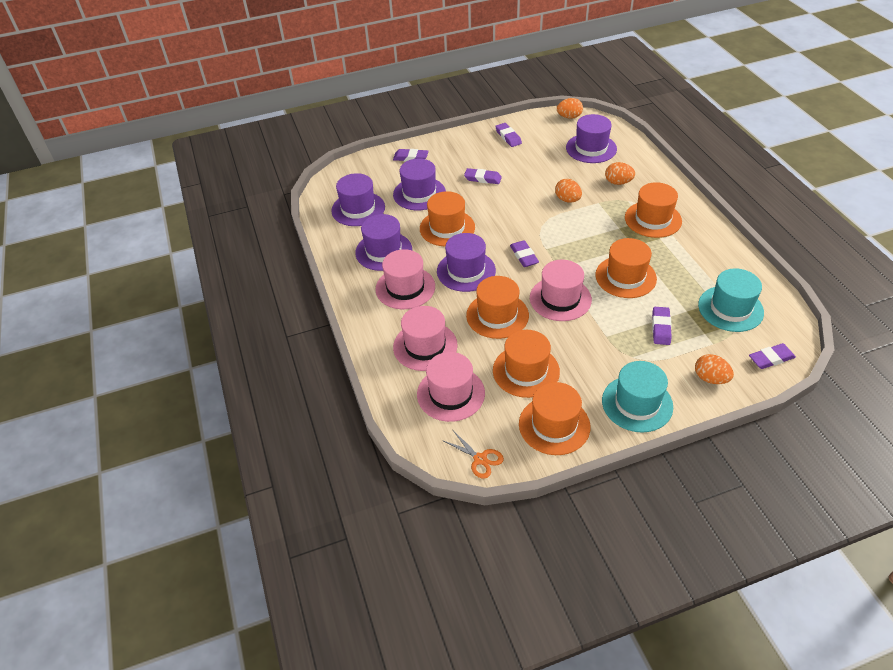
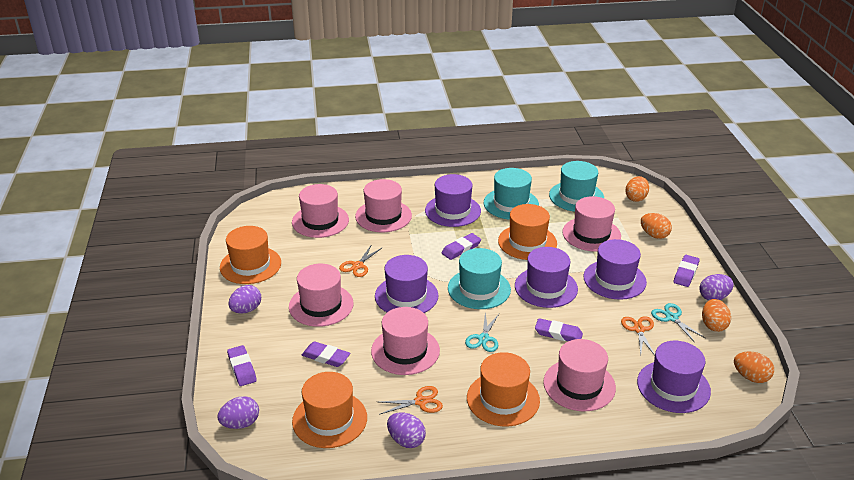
orange hat: [420,191,475,246] [466,276,529,339] [493,330,560,398] [519,382,591,455] [595,238,657,298] [625,182,682,238] = 6 -> [220,226,281,284] [292,372,367,448] [467,352,540,427] [498,204,557,260] = 4
orange scissors: [442,432,504,479] = 1 -> [339,244,383,277] [379,386,443,415] [621,316,655,355] = 3
pink hat: [375,249,435,309] [393,306,458,371] [417,352,485,422] [530,259,592,321] = 4 -> [289,264,354,327] [292,184,349,238] [355,179,412,232] [371,307,440,375] [543,339,616,411] [562,196,621,252] = 6
purple egg: none = 0 -> [217,396,259,429] [228,285,261,314] [387,413,426,448] [699,274,734,301] = 4
purple eraser: [393,149,428,162] [464,168,502,184] [495,123,522,147] [510,240,539,267] [652,307,672,345] [749,343,796,369] = 6 -> [227,345,257,386] [302,341,350,367] [442,233,481,260] [535,318,583,341] [673,255,700,287] = 5
turquoise hat: [602,361,673,432] [698,268,764,332] = 2 -> [448,248,511,309] [484,168,539,220] [549,161,604,212] = 3
turquoise scissors: none = 0 -> [465,312,499,352] [651,303,705,343] = 2

